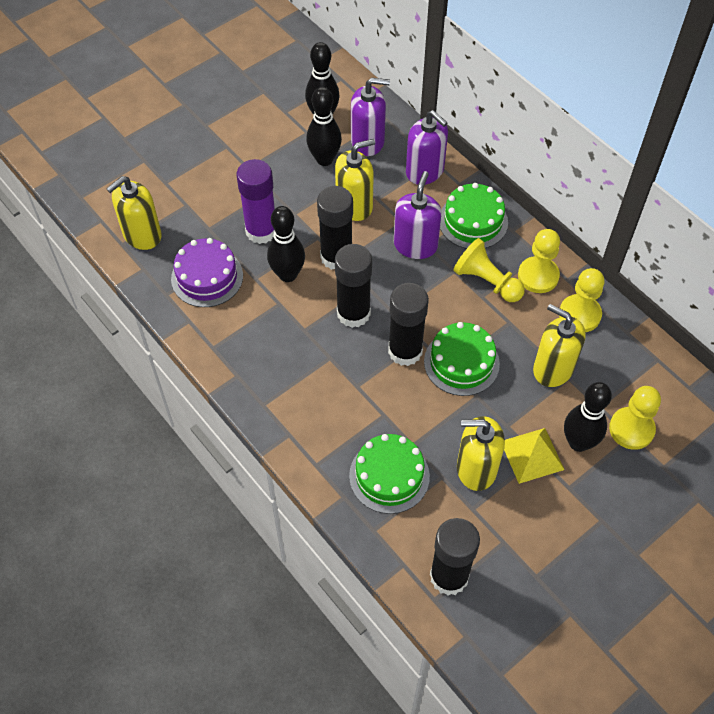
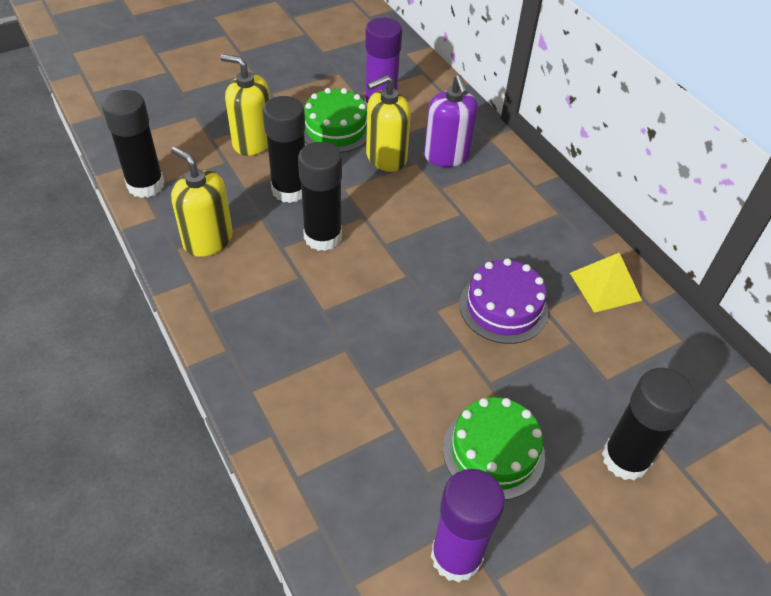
black bowling pin: [267,206,305,282] [305,42,340,115] [306,87,342,166] [564,382,612,452] = 4 -> none = 0
green cake: [349,434,430,514] [424,322,500,396] [440,183,508,249] = 3 -> [304,88,367,153] [443,397,545,500] = 2
purple glue stick: [237,159,275,244] = 1 -> [365,18,402,107] [431,469,505,583] = 2
purple soap dispenser: [351,78,390,156] [394,171,442,259] [406,110,448,185] = 3 -> [424,75,478,167] = 1
yellow pawn: [453,238,525,302] [518,229,560,293] [559,268,605,332] [609,386,661,450] = 4 -> none = 0
yellow soap dispenser: [106,176,162,250] [335,139,375,221] [457,416,505,491] [533,304,586,387] = 4 -> [171,146,233,257] [220,54,270,156] [366,75,411,172] = 3

